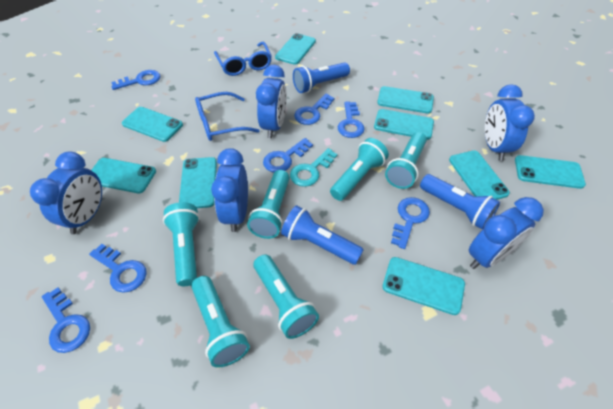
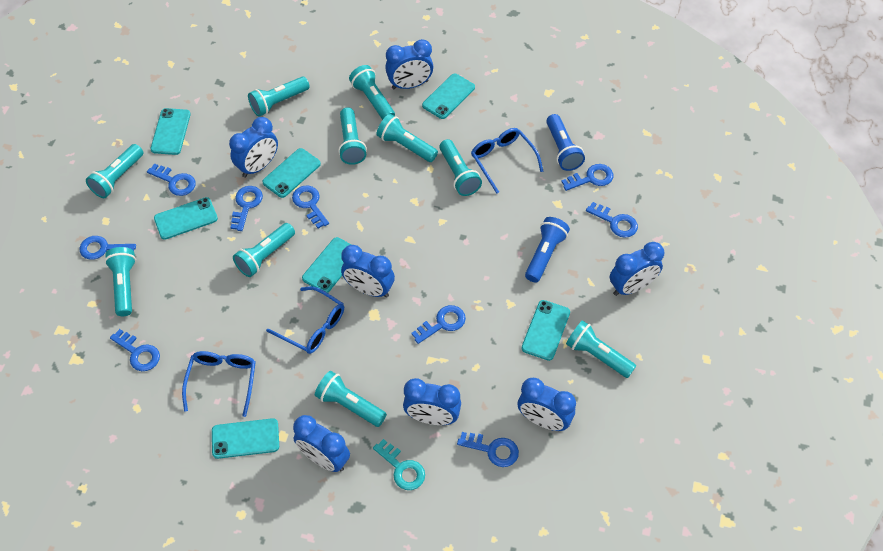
blue clock: [30,152,102,234] [211,148,248,232] [256,65,286,138] [469,197,544,269] [485,84,535,161] = 5 -> [229,117,278,178] [293,415,350,472] [341,245,395,298] [385,39,434,90] [403,378,461,425] [518,378,576,431] [610,242,664,296] = 7
blue flashlight: [281,205,364,265] [293,62,350,93] [420,174,500,229] = 3 -> [525,217,570,283] [546,114,585,171] = 2
blue glasses: [195,92,260,141] [214,42,272,76] = 2 -> [182,351,256,417] [266,286,344,354] [471,128,544,194] = 3
blue key: [42,287,90,353] [89,244,147,293] [111,70,161,90] [263,138,313,172] [294,94,334,125] [338,101,365,138] [391,197,430,249] = 7 -> [80,236,136,260] [110,329,160,371] [147,163,196,196] [230,186,263,231] [292,185,329,229] [411,305,466,344] [457,432,519,467] [561,164,613,191] [586,202,638,238] = 9
turquoise flashlight: [163,202,200,286] [191,276,250,368] [247,170,290,239] [253,254,319,339] [330,138,389,201] [385,132,427,189] = 6 -> [86,144,144,198] [105,247,136,316] [233,223,295,277] [248,76,310,117] [315,371,387,427] [338,107,367,165] [349,65,395,120] [377,114,438,162] [439,139,482,196] [566,320,636,378] = 10
turquoise phone: [91,158,156,194] [122,107,183,142] [179,157,217,208] [275,33,316,65] [374,109,434,140] [377,86,434,113] [383,257,465,315] [449,150,510,200] [515,155,586,189] = 9 -> [151,108,191,155] [154,197,218,240] [212,418,279,459] [262,148,321,198] [302,237,351,293] [422,74,475,119] [521,300,570,361] = 7

